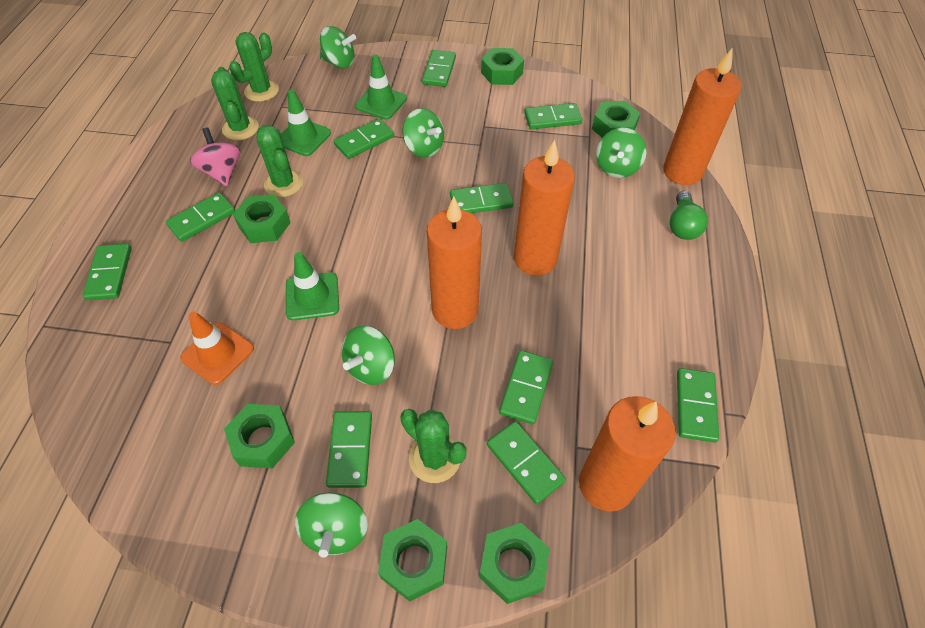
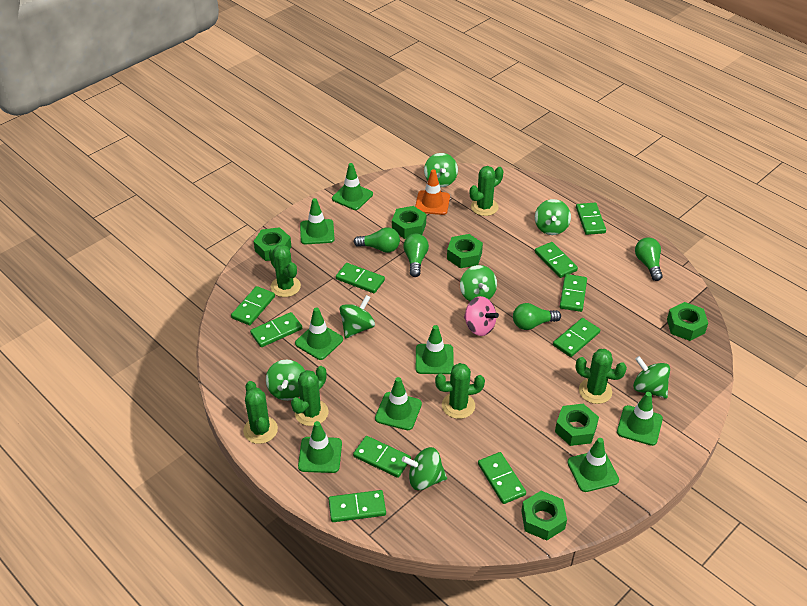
green cactus: [211,67,259,140] [229,32,279,102] [257,125,303,197] [400,409,466,483] = 4 -> [243,381,278,444] [269,245,301,297] [291,366,328,426] [435,363,485,419] [470,166,503,216] [576,349,627,404] = 6
green light bulb: [670,191,708,240] = 1 -> [354,227,400,253] [403,234,429,277] [513,303,561,330] [635,237,663,281] = 4
green spinning top: [295,492,368,558] [320,26,356,69] [342,326,395,385] [403,108,444,158] [596,128,647,178] = 5 -> [266,360,305,401] [340,295,375,338] [402,447,447,490] [424,153,458,187] [460,265,497,301] [535,199,571,235] [633,356,670,399] = 7
green traffic cone: [281,89,331,156] [286,252,339,320] [355,54,407,120] = 3 -> [295,307,343,360] [298,421,342,473] [300,198,335,244] [332,163,373,210] [375,377,422,430] [416,325,454,374] [567,438,619,492] [617,392,663,446] = 8
orange candle: [427,197,482,329] [514,140,575,276] [579,396,675,512] [663,47,741,185] = 4 -> none = 0

